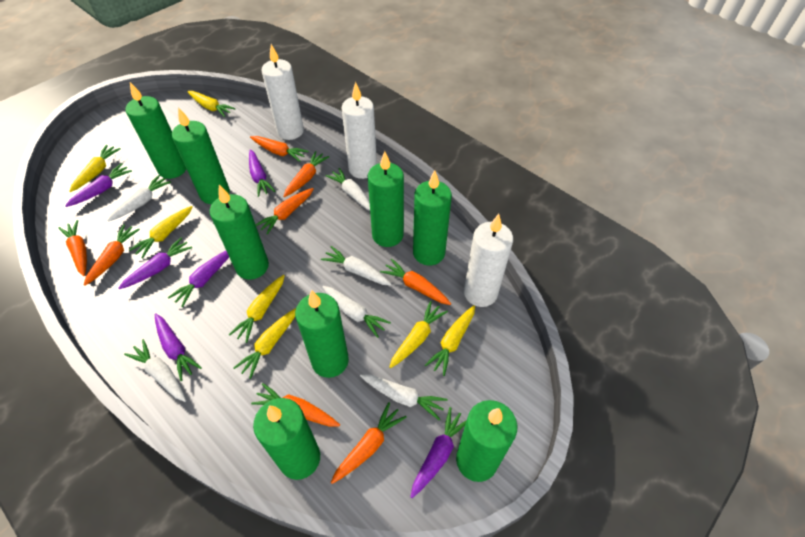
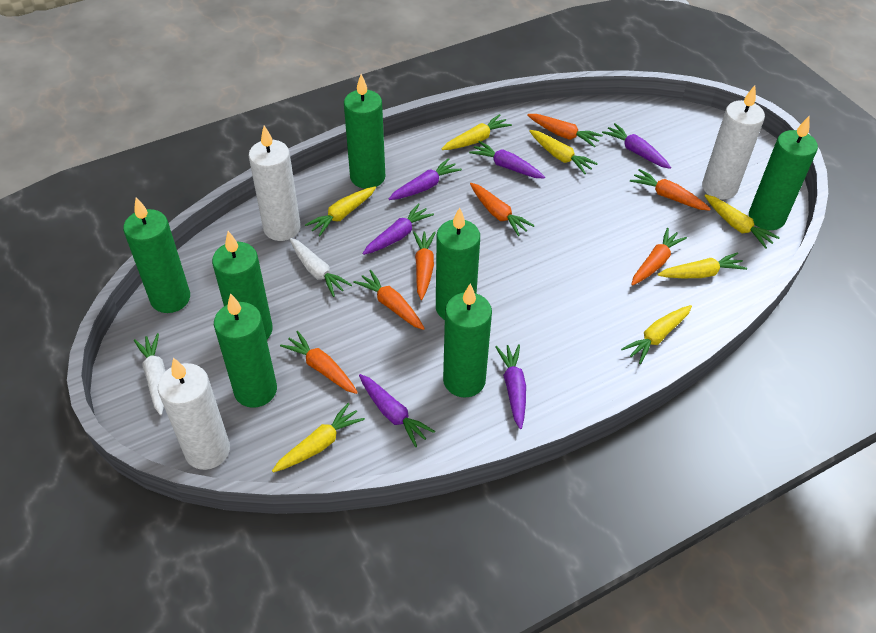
green candle: [125,82,186,179] [172,107,230,204] [210,185,269,280] [253,398,320,480] [295,290,349,378] [368,151,404,247] [413,170,452,266] [456,400,517,482] = 8 -> [123,197,190,313] [212,231,273,339] [214,293,277,408] [344,74,385,189] [436,207,480,320] [443,284,492,398] [749,116,818,230] = 7
orange carrot: [58,220,87,276] [84,225,140,286] [250,136,309,162] [251,383,340,427] [255,188,314,235] [283,151,329,197] [331,402,407,484] [380,259,451,305] = 8 -> [280,331,358,394] [353,270,425,330] [413,231,436,300] [470,183,535,236] [527,114,603,147] [630,169,711,211] [631,227,687,285] = 7
white carrot: [107,175,171,222] [124,339,186,402] [321,246,392,286] [322,286,391,338] [326,168,370,211] [360,374,448,420] = 6 -> [134,333,166,415] [290,238,352,297] = 2

